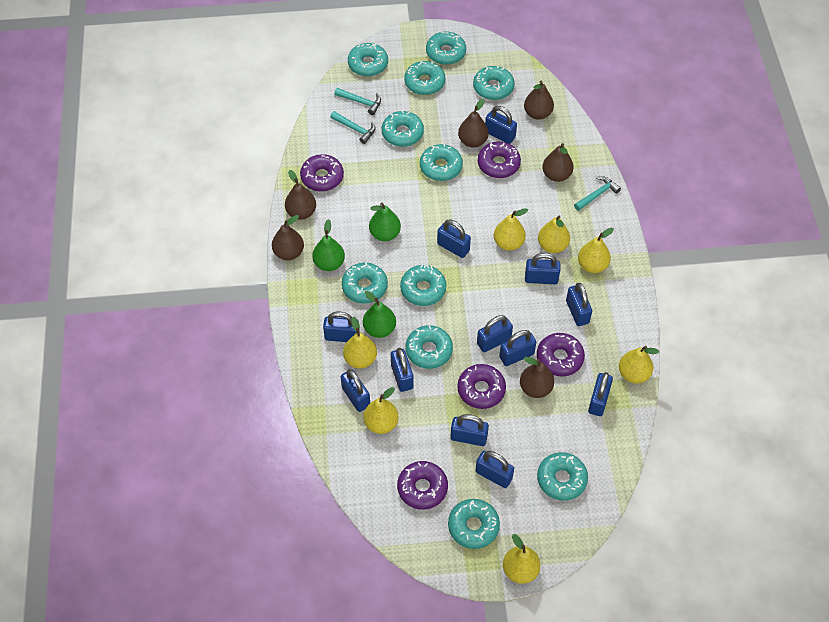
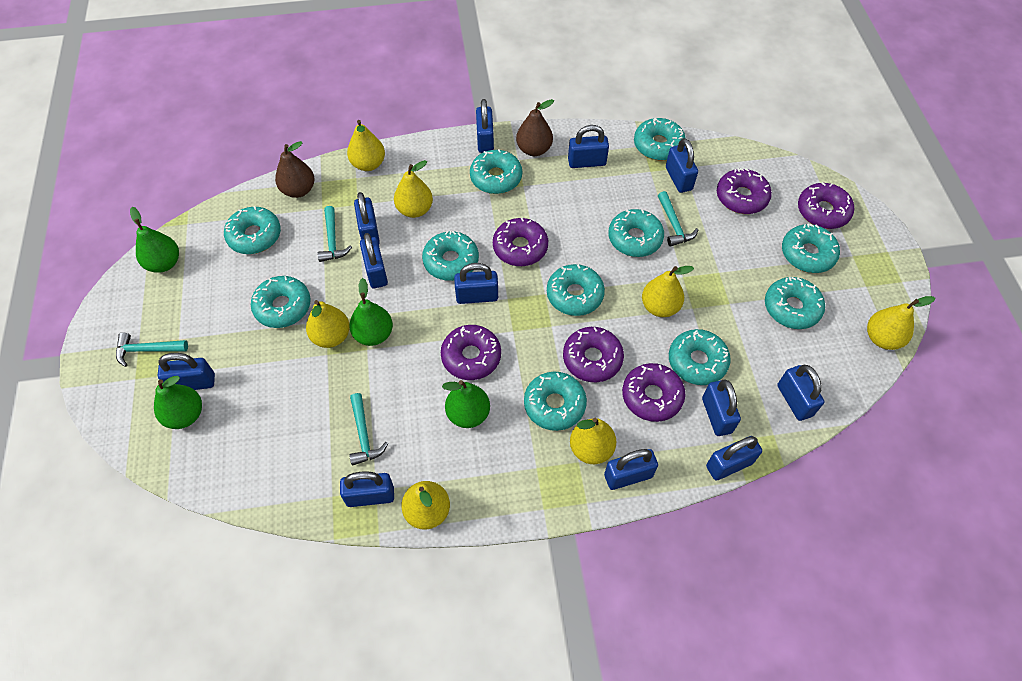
brown pear: [272,215,304,260] [285,170,316,220] [458,99,488,147] [520,357,554,398] [524,80,554,120] [542,143,574,182] = 6 -> [275,141,314,198] [516,99,554,156] = 2
green pear: [312,219,345,271] [363,291,396,338] [369,203,401,241] = 3 -> [130,207,179,273] [154,376,202,429] [349,278,393,346] [442,380,490,428] = 4
purple donut: [300,154,344,192] [397,461,448,510] [457,364,506,409] [478,141,521,178] [537,333,585,376] = 5 -> [441,325,501,380] [493,218,548,266] [563,327,624,382] [622,363,685,422] [717,168,772,214] [798,182,854,229] = 6
turquoise hammer: [330,111,376,144] [334,88,381,115] [574,176,621,211] = 3 -> [116,332,188,367] [317,206,352,262] [349,393,388,466] [658,191,698,247] = 4

